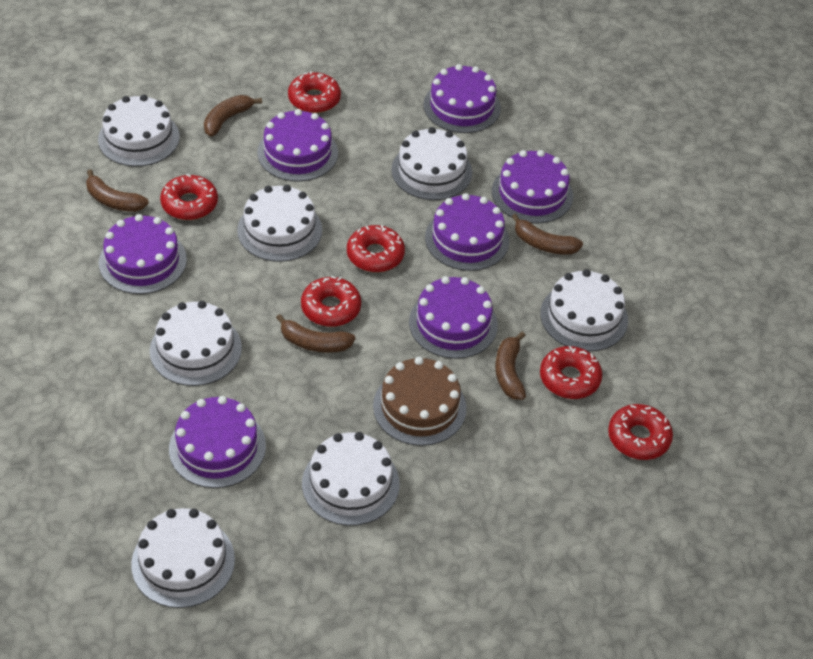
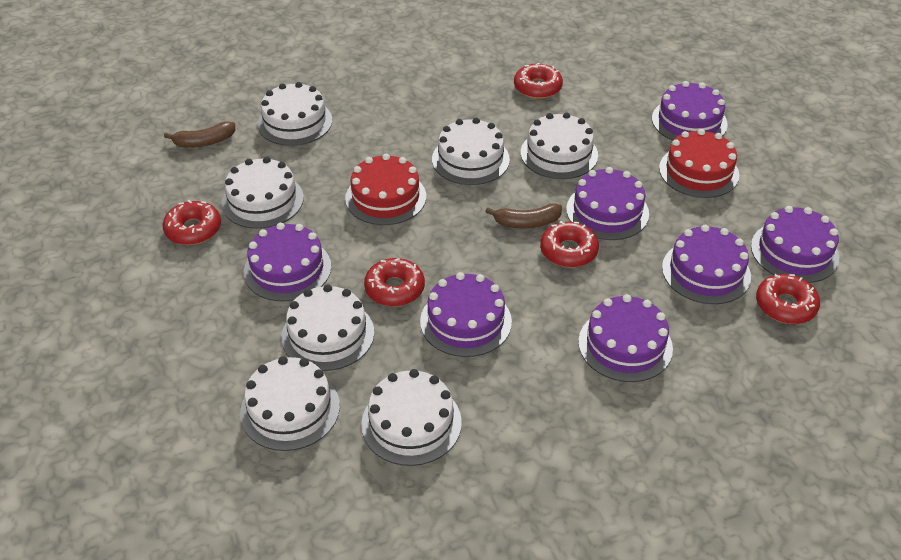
brown banana: [86,170,149,212] [204,95,262,137] [276,314,356,353] [495,332,526,400] [512,214,583,255] = 5 -> [164,121,235,147] [485,203,562,229] = 2
brown cake: [373,357,466,446] = 1 -> none = 0
red cake: none = 0 -> [345,154,426,225] [659,129,739,198] = 2
red donut: [160,174,218,220] [288,71,341,113] [301,276,361,327] [347,225,405,272] [540,346,602,399] [608,404,673,460] = 6 -> [163,200,221,245] [364,258,425,306] [514,63,563,99] [540,221,599,267] [756,274,820,324] = 5

